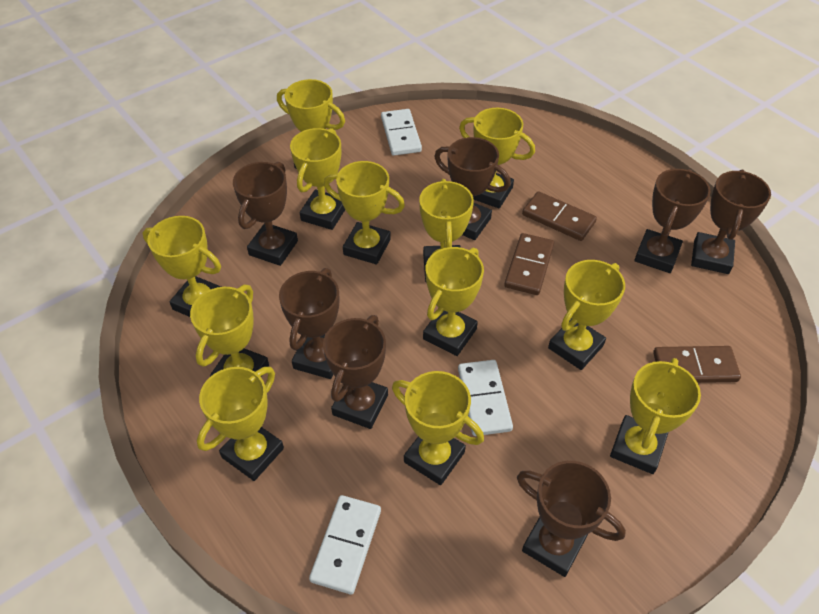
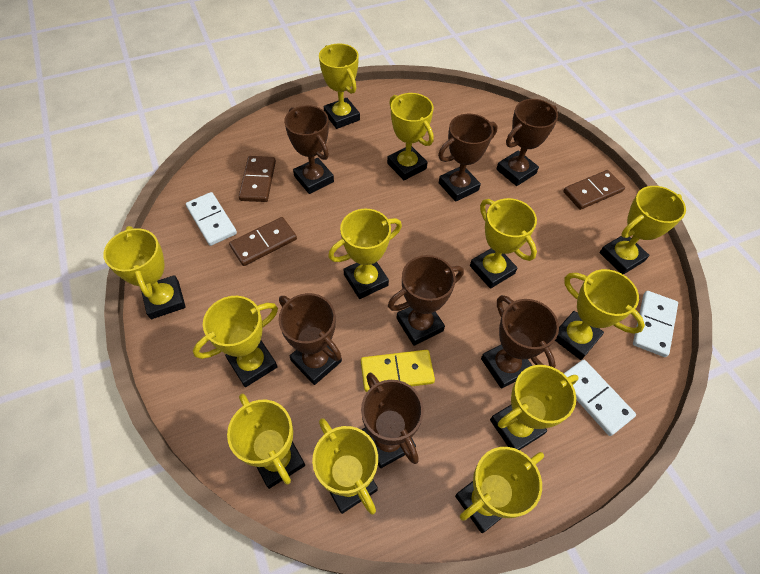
yellow domino: none = 0 -> [361,350,435,392] = 1

